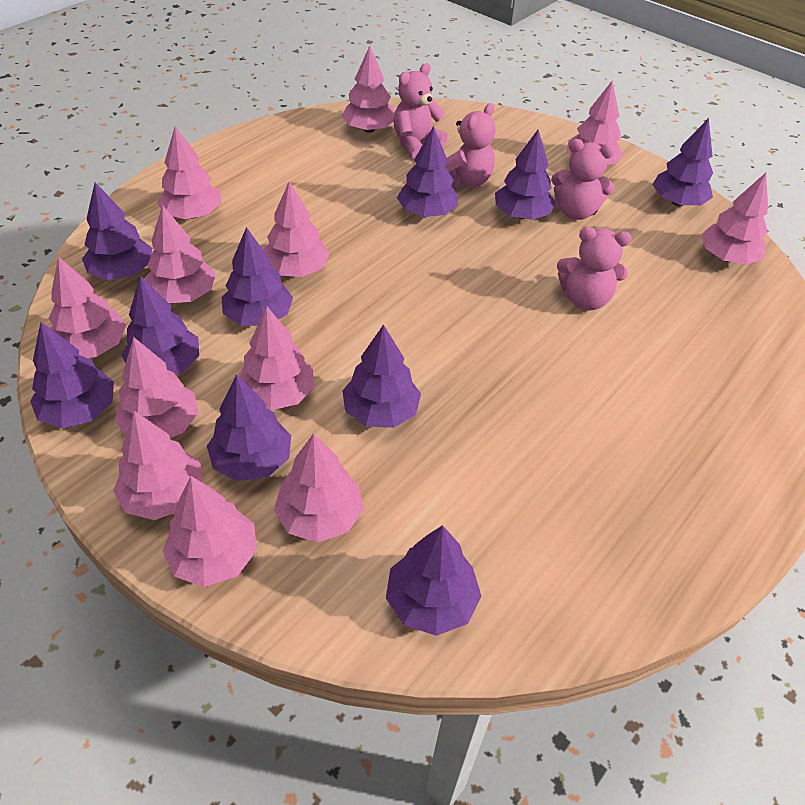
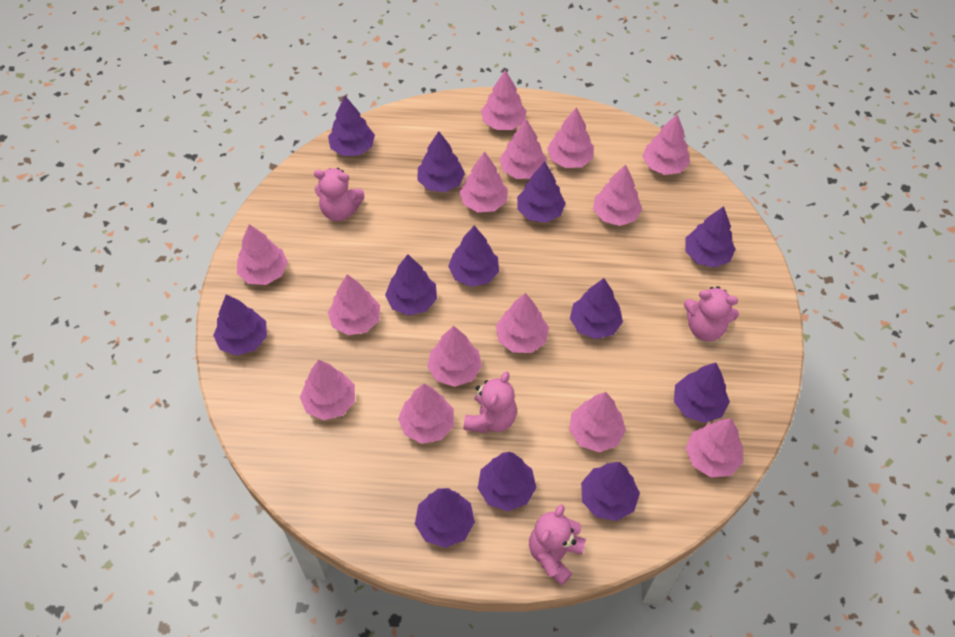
pink tree: [49,257,126,358] [113,411,203,520] [114,337,199,438] [145,205,216,303] [157,126,221,219] [163,476,257,587] [239,306,315,410] [263,181,330,277] [274,433,363,543] [342,46,395,133] [567,81,624,165] [701,173,768,265] = 12 -> [237,224,288,285] [300,360,355,420] [328,274,380,335] [398,384,454,444] [427,326,482,387] [460,151,508,212] [481,70,527,130] [496,293,549,353] [499,119,547,179] [547,107,594,168] [569,392,626,452] [593,164,642,226] [642,114,690,175] [686,418,743,477] = 14
purple tree: [30,322,114,428] [82,182,152,280] [121,276,199,375] [207,374,291,481] [221,227,293,326] [342,324,421,428] [386,525,481,636] [397,126,458,217] [495,130,556,220] [652,118,713,206] = 10 -> [213,294,267,356] [328,96,375,156] [385,254,437,316] [415,488,475,548] [417,131,465,192] [448,225,499,287] [478,452,536,511] [517,161,566,223] [570,278,623,339] [581,462,640,521] [674,363,730,423] [685,206,735,268] = 12

